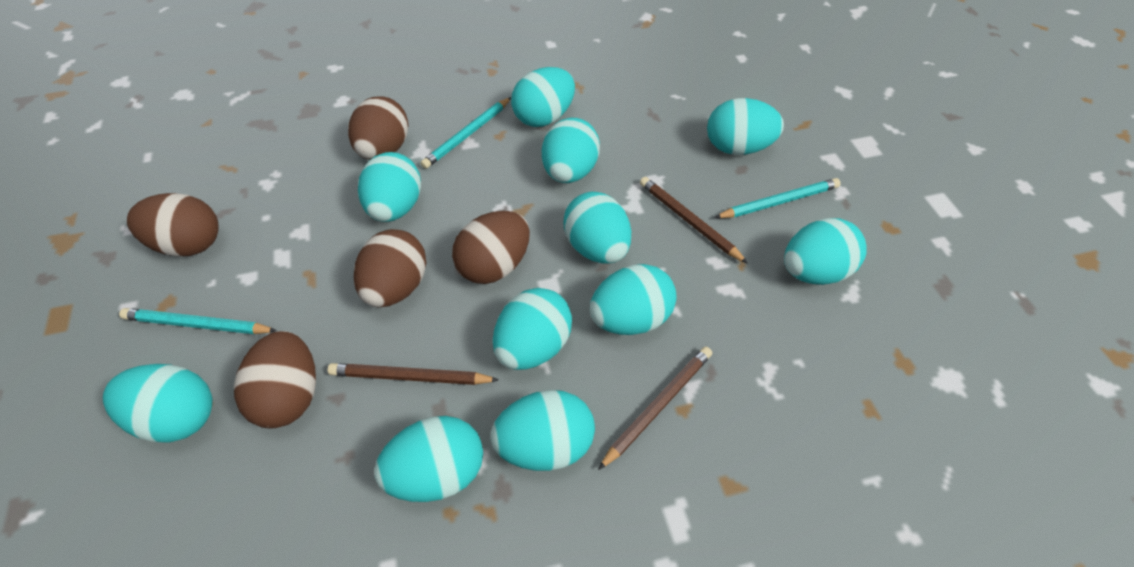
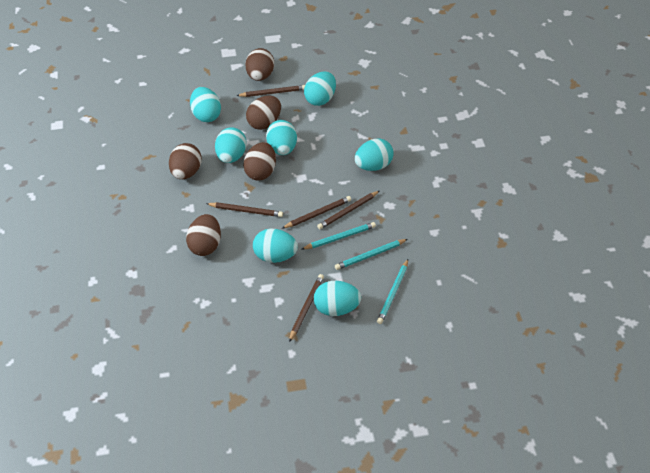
brown pencil: [328,363,499,385] [598,347,712,470] [640,177,748,264] = 3 -> [206,202,283,217] [236,85,305,97] [282,196,351,228] [289,274,324,342] [317,191,379,229] = 5
turquoise egg: [103,364,213,443] [358,152,421,222] [374,416,483,502] [490,390,595,471] [493,288,572,370] [511,67,575,127] [542,118,600,183] [564,192,631,264] [590,264,677,335] [707,98,784,155] [784,218,867,285] = 11 -> [190,87,221,122] [215,127,247,163] [253,229,298,263] [266,120,297,155] [304,72,336,106] [314,281,361,316] [355,138,394,171] = 7

